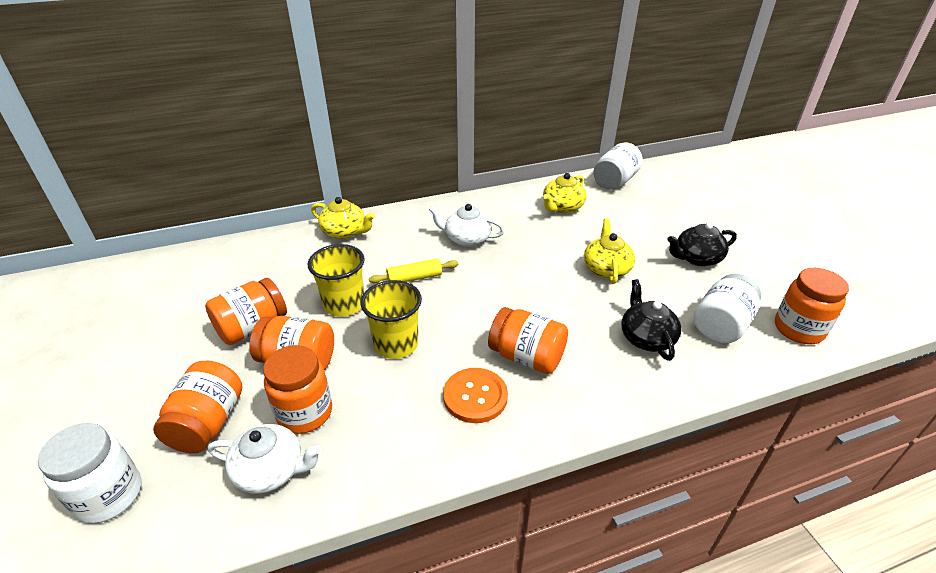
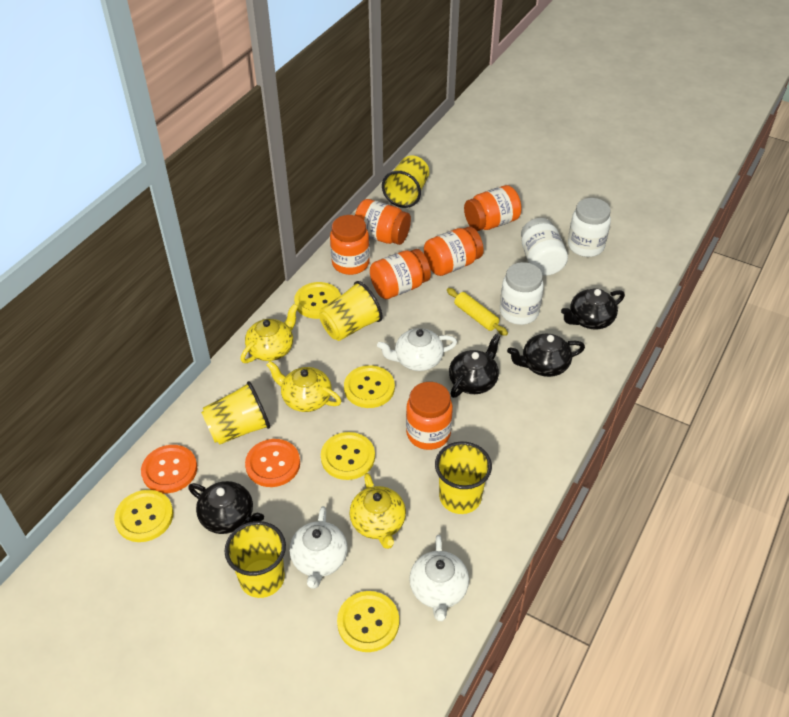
black teapot: [621,279,682,361] [667,222,737,266] = 2 -> [188,481,264,534] [449,334,501,398] [507,334,585,377] [561,288,625,330] = 4
orange button: [443,368,508,423] = 1 -> [141,445,197,493] [245,439,300,487] = 2
white teapot: [208,424,322,494] [429,204,505,247] = 2 -> [289,506,348,589] [377,328,457,371] [409,535,469,621] = 3
yellow button: none = 0 -> [114,490,173,542] [294,282,341,319] [321,432,375,480] [337,591,399,652] [344,365,395,408] = 5
yellow cup: [308,244,365,317] [360,280,422,359] = 2 -> [201,381,270,445] [224,521,286,598] [319,281,383,341] [382,156,429,208] [435,441,492,514] = 5

